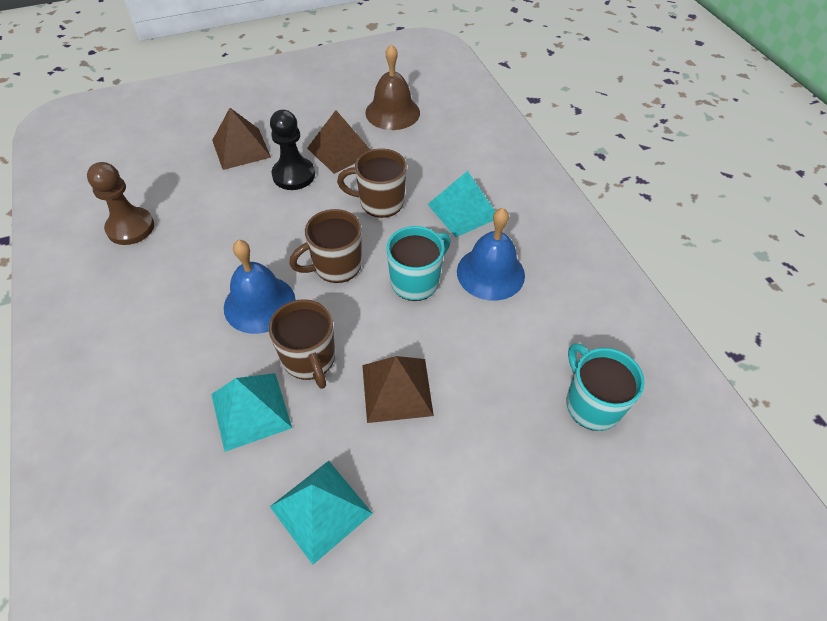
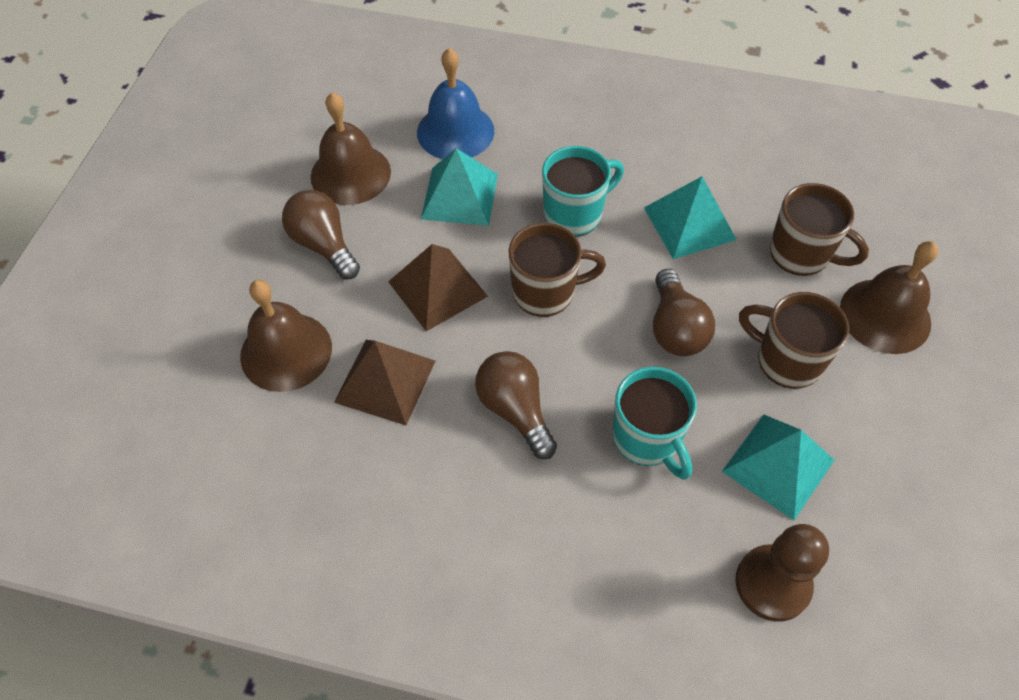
black pawn: [270,110,315,190] = 1 -> none = 0
blue bell: [224,240,296,334] [457,208,525,301] = 2 -> [417,48,494,159] = 1
brown bell: [365,44,420,130] = 1 -> [240,280,332,392] [311,92,391,205] [840,241,938,354] = 3
brown light bulb: none = 0 -> [282,190,360,279] [475,351,557,459] [653,269,715,356] = 3
brown pyramid: [212,108,271,170] [307,110,371,174] [362,356,434,423] = 3 -> [334,340,435,425] [388,244,488,331] = 2

